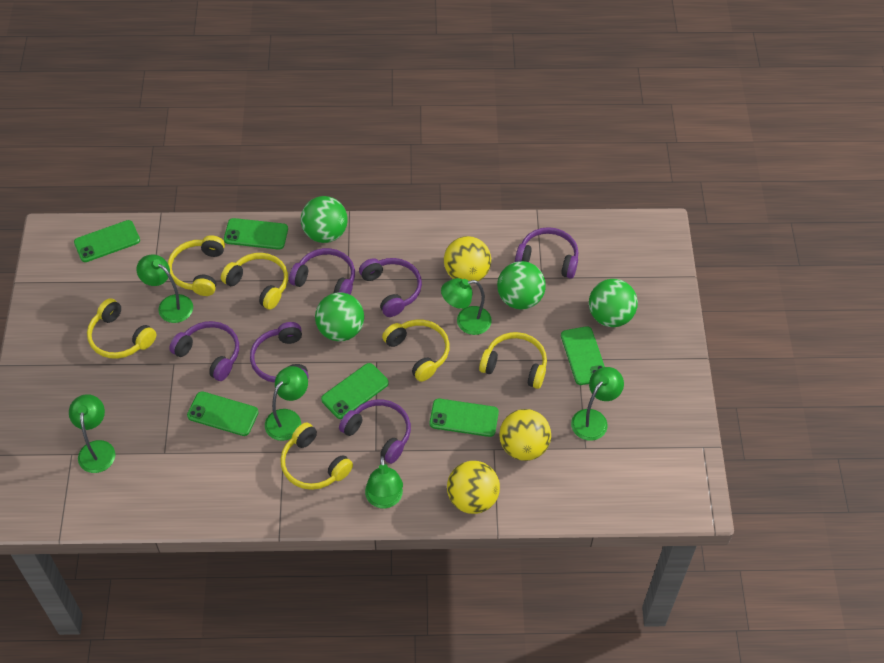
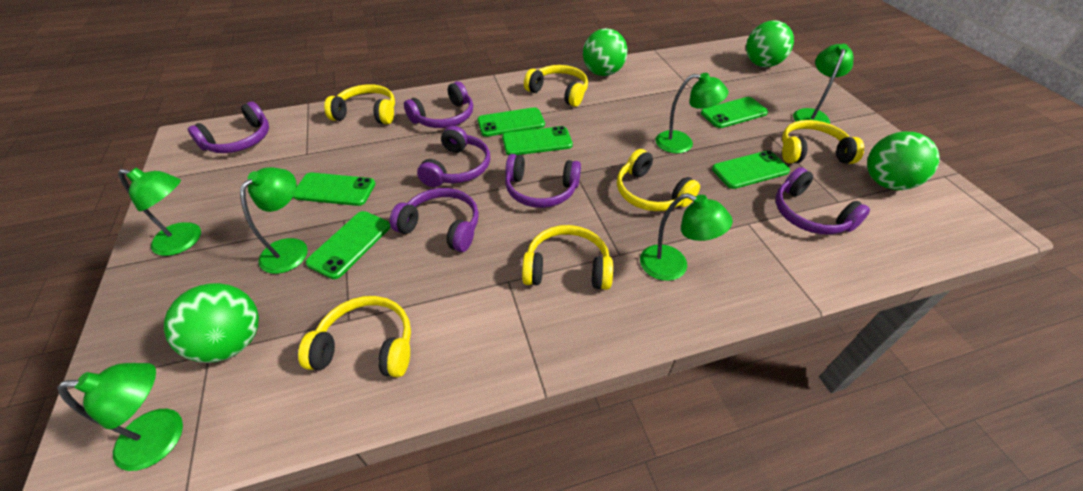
yellow ball: [444,236,491,281] [447,461,500,514] [499,409,551,461] = 3 -> none = 0

